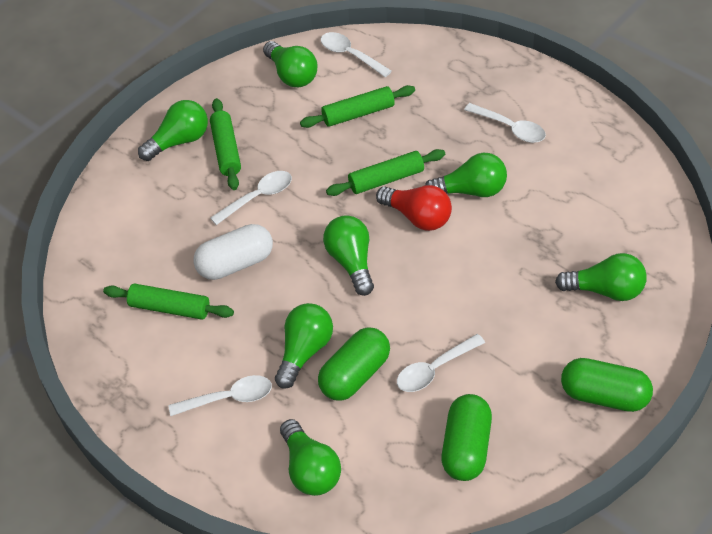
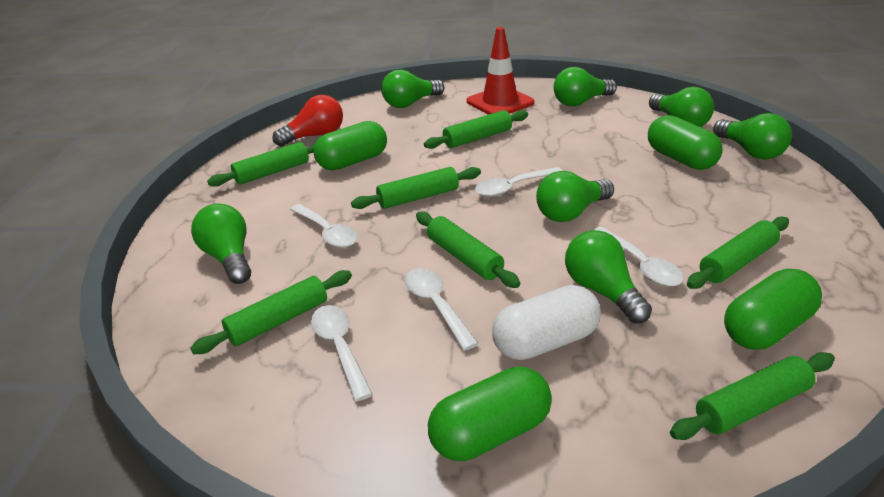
green capsule: [318,327,390,401] [441,394,492,481] [561,358,653,412] = 3 -> [314,121,387,170] [428,367,552,461] [648,115,723,170] [724,269,822,350] = 4
green rolling pin: [103,284,234,320] [210,98,241,190] [300,85,415,128] [326,149,445,196] = 4 -> [190,270,352,354] [207,142,315,187] [351,167,481,209] [416,211,520,288] [424,110,528,149] [670,352,835,440] [687,217,789,289] = 7
red traffic cone: none = 0 -> [467,27,534,115] = 1

